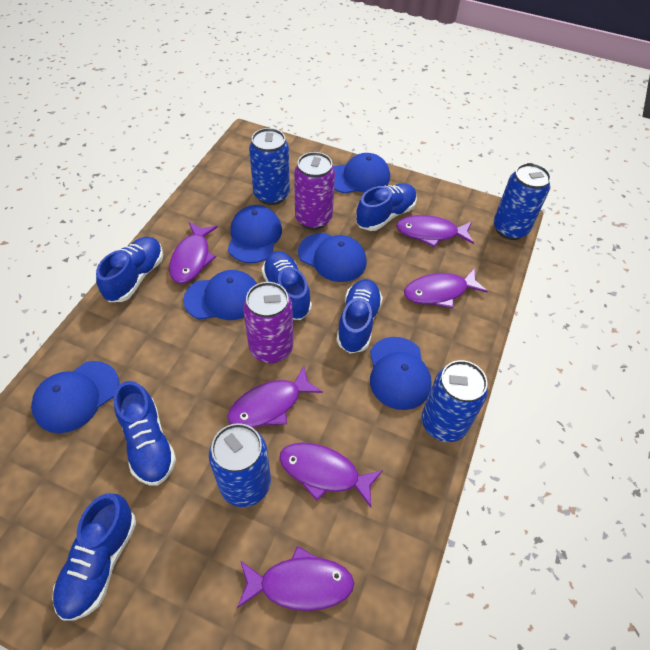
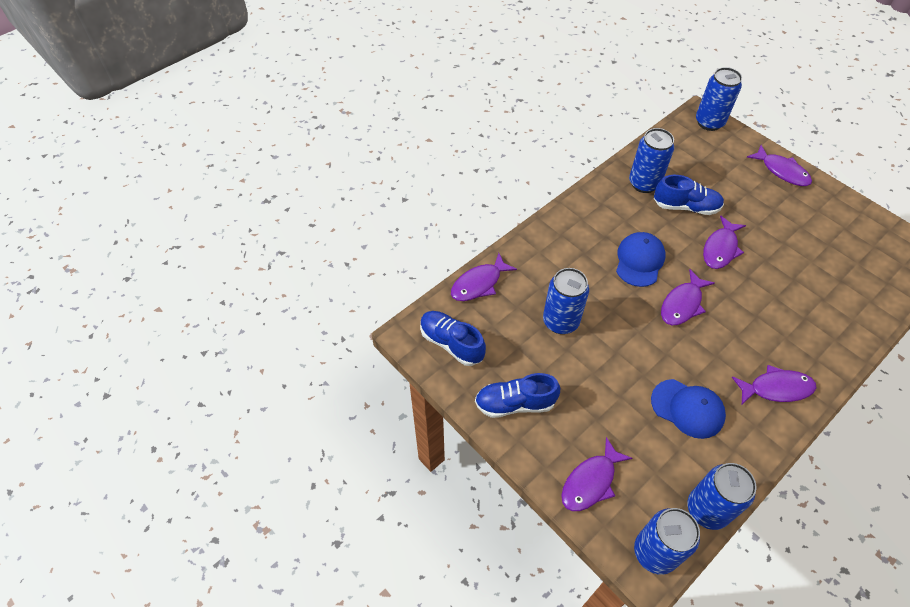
blue can: [209,423,271,507] [249,128,290,205] [422,360,488,442] [494,163,551,240] = 4 -> [543,268,589,334] [629,128,674,193] [634,508,700,575] [688,463,757,530] [696,67,742,131] = 5
blue cap: [31,361,119,433] [183,270,257,320] [228,205,282,263] [298,233,367,282] [333,153,390,194] [370,337,432,410] = 6 -> [616,232,666,287] [651,379,726,439] = 2
blue shoe: [52,493,136,621] [96,237,163,302] [113,381,176,485] [262,251,312,320] [336,279,383,354] [356,183,417,231] = 6 -> [420,311,486,366] [475,373,560,418] [654,175,724,215] = 3
purple can: [243,282,293,363] [294,152,335,230] = 2 -> none = 0

